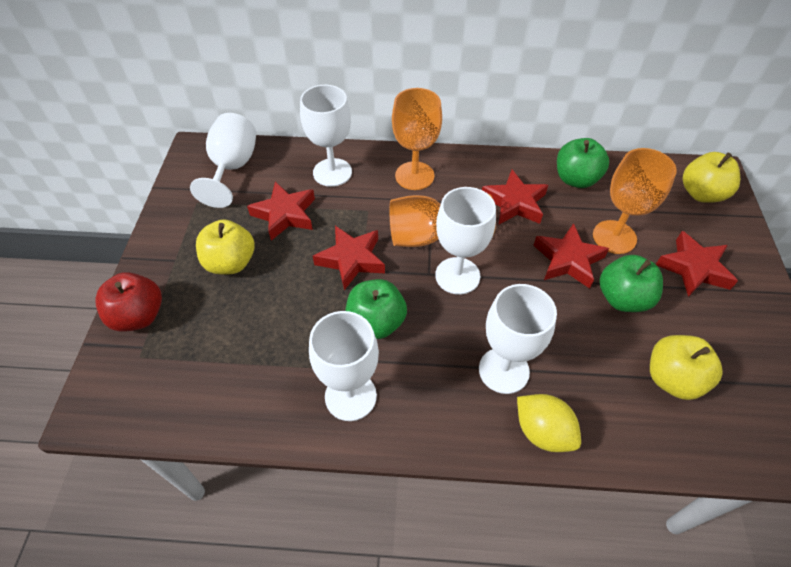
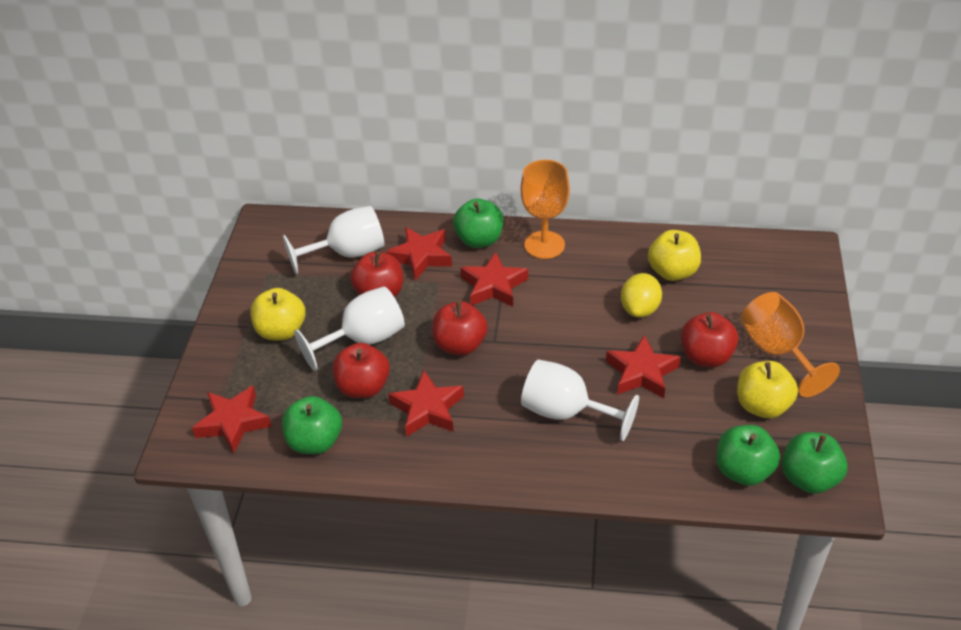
green apple: [345,279,407,339] [557,138,609,188] [600,255,663,312] = 3 -> [282,396,342,454] [453,199,504,248] [716,425,780,486] [782,432,848,494] = 4
orange goblet: [389,194,496,247] [392,88,442,190] [593,148,677,254] = 3 -> [521,160,570,259] [741,292,840,397] = 2
red apple: [95,272,162,332] = 1 -> [332,343,390,398] [350,251,403,297] [432,301,488,355] [681,312,739,367] = 4
white goblet: [190,113,256,208] [300,85,352,187] [309,311,379,421] [435,187,496,295] [479,284,557,394] = 5 -> [283,206,385,275] [294,287,405,371] [521,359,639,441] = 3

